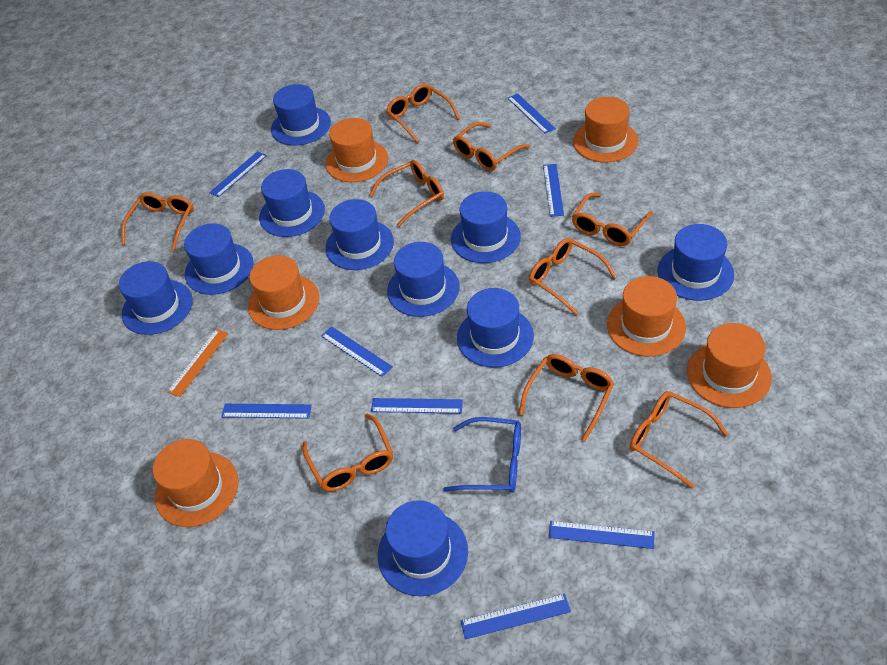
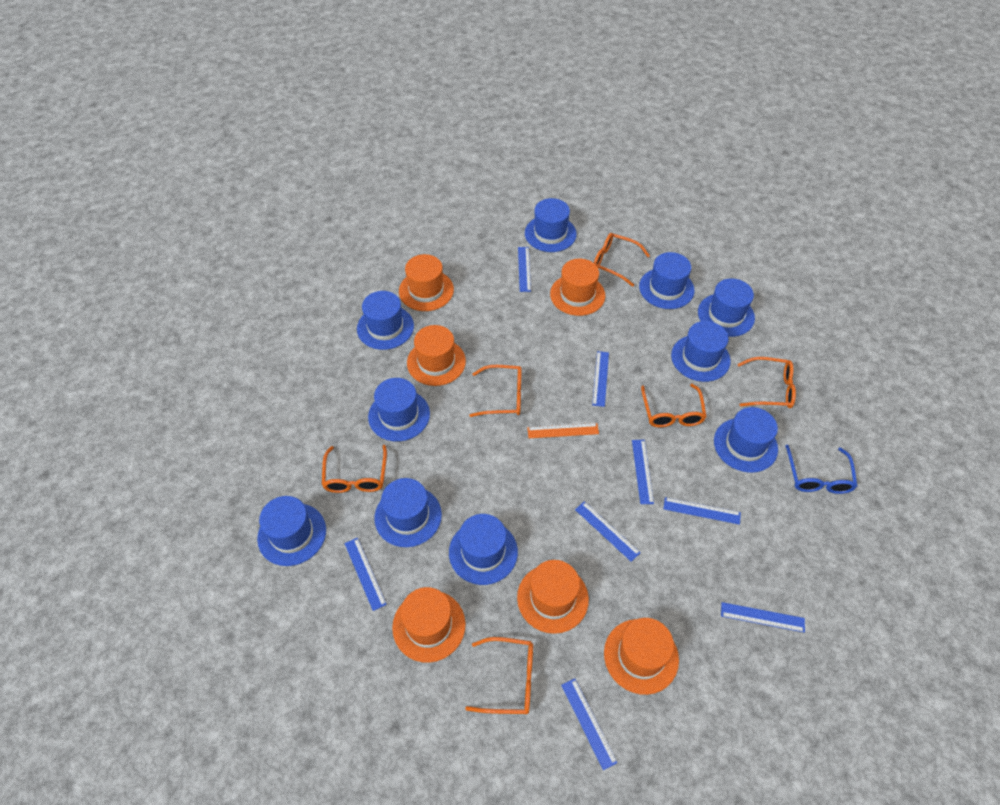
orange glasses: [121,192,194,250] [302,414,393,492] [369,160,444,227] [386,84,460,143] [453,122,530,171] [519,354,614,441] [529,238,617,316] [572,193,653,246] [630,391,728,488] = 9 -> [322,445,387,493] [465,637,533,714] [469,365,522,417] [594,233,650,287] [641,384,707,427] [738,357,796,408] = 6

